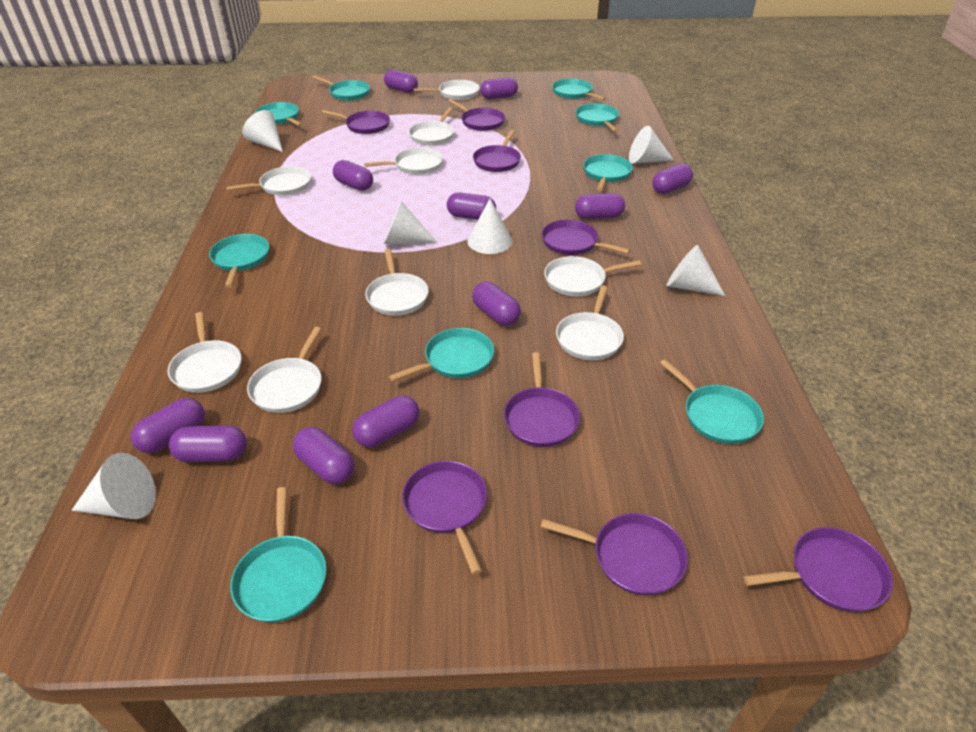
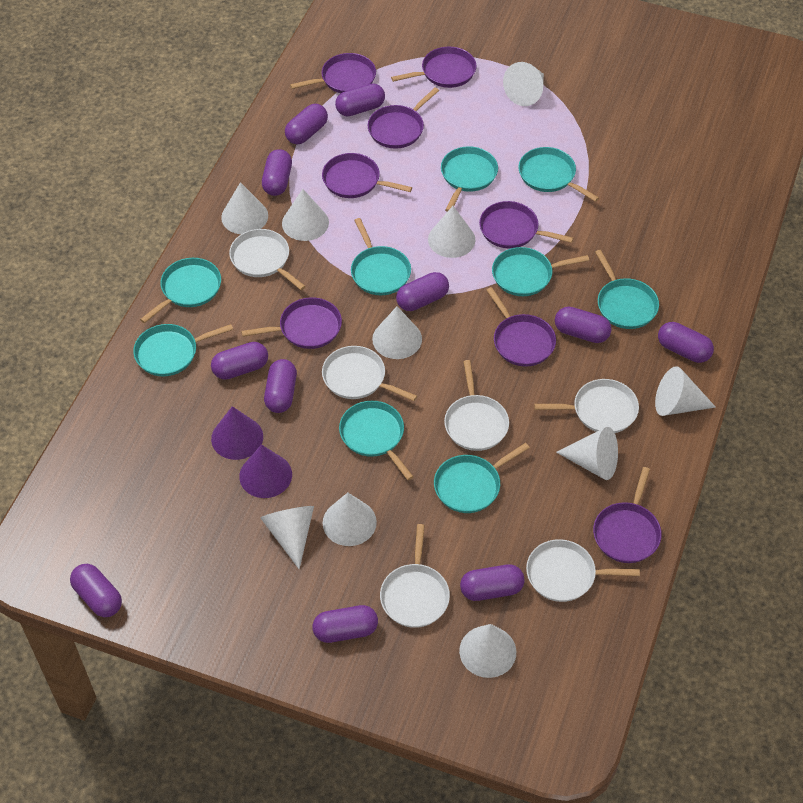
purple cone: none = 0 -> [211,406,263,460] [239,445,292,498] = 2
white cone: [72,453,156,519] [242,110,283,152] [384,201,437,244] [467,199,512,254] [629,126,674,163] [667,245,725,296] = 6 -> [221,182,268,234] [261,506,314,569] [282,189,329,241] [323,493,377,546] [372,306,422,359] [428,206,475,258] [459,624,516,678] [503,62,544,106] [556,427,618,480] [655,366,716,416] = 10
white pan: [168,312,241,393] [226,166,311,196] [247,327,322,413] [364,147,443,175] [365,248,429,316] [409,107,454,145] [414,80,480,100] [544,256,641,296] [556,285,624,360] = 9 -> [229,229,306,290] [322,346,417,401] [380,524,450,628] [444,360,509,451] [526,539,640,602] [534,379,639,433] = 6

